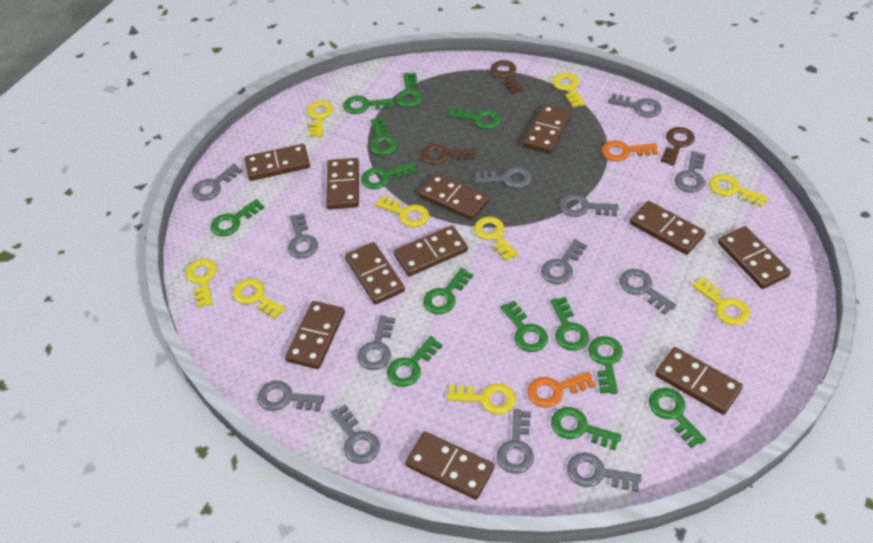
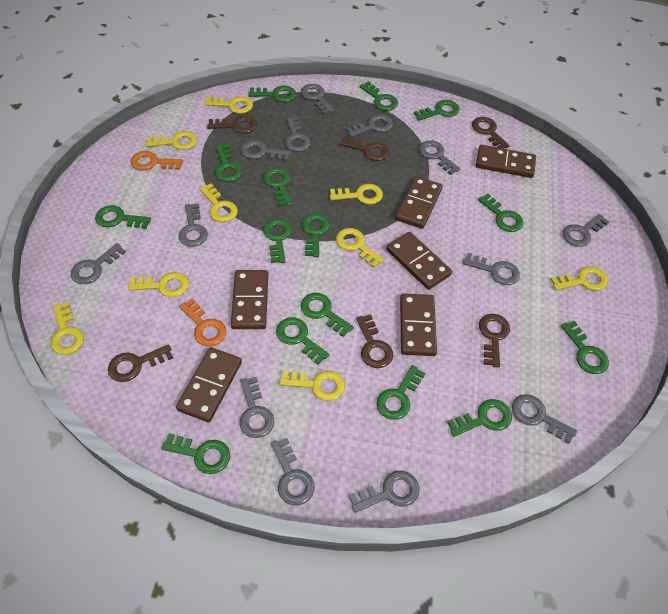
brown domino: [245,144,310,181] [285,301,345,369] [326,158,359,209] [345,242,405,305] [394,226,468,276] [405,431,494,500] [419,173,489,220] [523,104,572,154] [630,201,705,255] [655,347,743,415] [718,226,791,289] = 11 -> [176,347,242,422] [231,270,268,329] [386,232,452,290] [395,176,443,229] [400,293,437,356] [476,145,536,178] = 6
brown key: [421,144,476,165] [490,60,523,94] [660,127,695,166] = 3 -> [108,344,173,382] [207,116,257,134] [340,136,389,161] [356,314,393,368] [472,117,509,149] [479,314,510,368] = 6
green key: [210,199,264,236] [343,95,395,114] [361,162,416,189] [370,117,398,155] [387,336,443,387] [396,73,422,107] [423,268,473,314] [448,107,501,129] [501,300,548,352] [550,297,589,351] [551,407,622,450] [588,336,623,394] [649,388,706,448] = 13 -> [95,205,151,229] [161,433,230,474] [215,144,242,182] [249,86,296,102] [263,167,292,207] [263,219,292,263] [276,317,329,365] [301,293,354,337] [302,213,330,257] [359,81,398,111] [376,365,426,420] [414,100,460,121] [447,399,512,437] [478,193,524,232] [561,321,609,374] = 15

